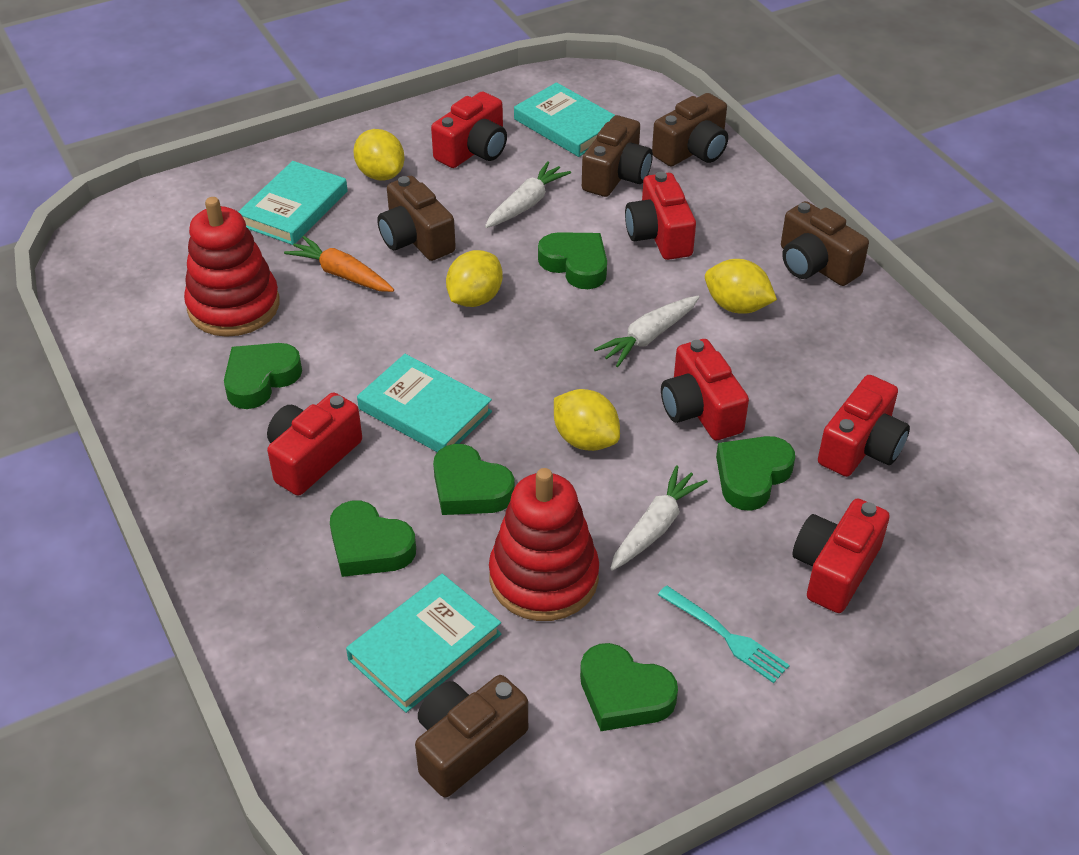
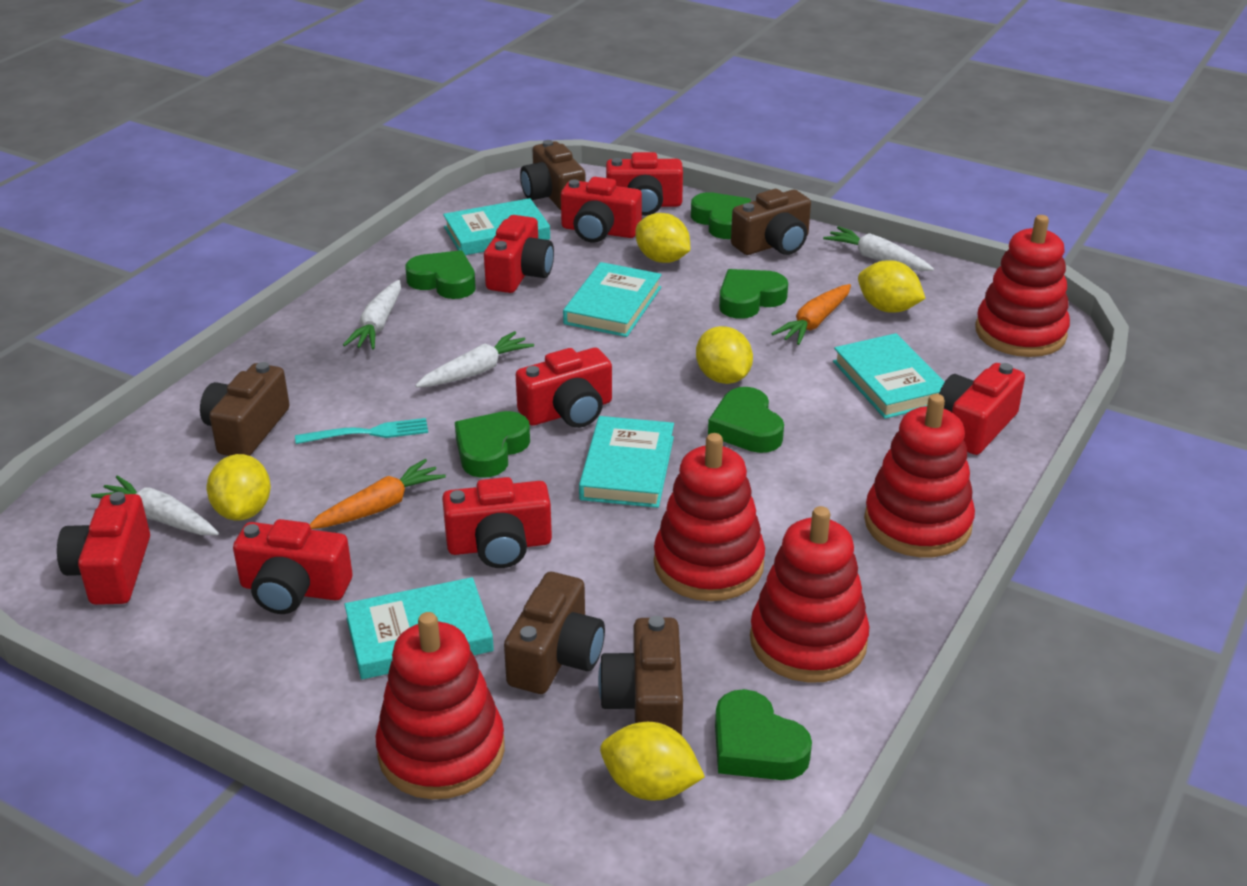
orange carrot: [284,236,394,292] = 1 -> [309,459,446,529] [772,284,851,345] = 2
red camera: [267,392,362,496] [431,92,507,168] [625,172,696,260] [661,339,749,440] [792,498,890,613] [818,375,910,477] = 6 -> [57,492,150,605] [233,519,353,614] [442,477,552,568] [484,215,554,293] [516,348,612,428] [561,177,642,243] [606,152,683,216] [939,363,1025,455] = 8
red stacking toy: [184,197,280,337] [489,468,599,621] = 2 -> [375,612,505,800] [654,433,765,601] [750,506,869,683] [864,394,975,557] [975,215,1070,357] = 5
turquoise book: [238,161,348,245] [346,574,501,713] [357,354,492,452] [514,82,615,157] = 4 -> [344,577,494,679] [443,198,550,255] [563,262,662,337] [579,416,674,508] [833,333,944,419] = 5
white carrot: [485,161,571,228] [594,296,699,367] [610,465,708,571] = 3 -> [91,475,219,535] [343,280,401,349] [415,331,534,388] [823,226,934,271] = 4
yellow lemon: [353,129,405,181] [446,250,503,307] [554,389,620,451] [705,259,777,314] = 4 -> [207,454,271,521] [600,722,705,801] [636,213,690,263] [696,326,753,384] [858,260,926,313] = 5

